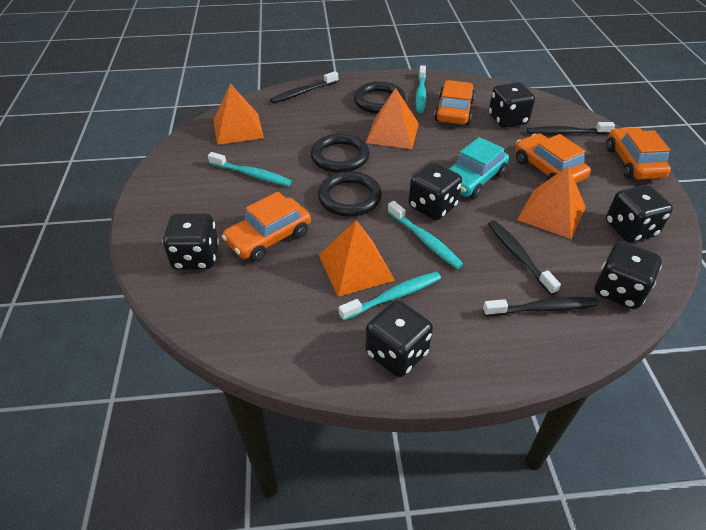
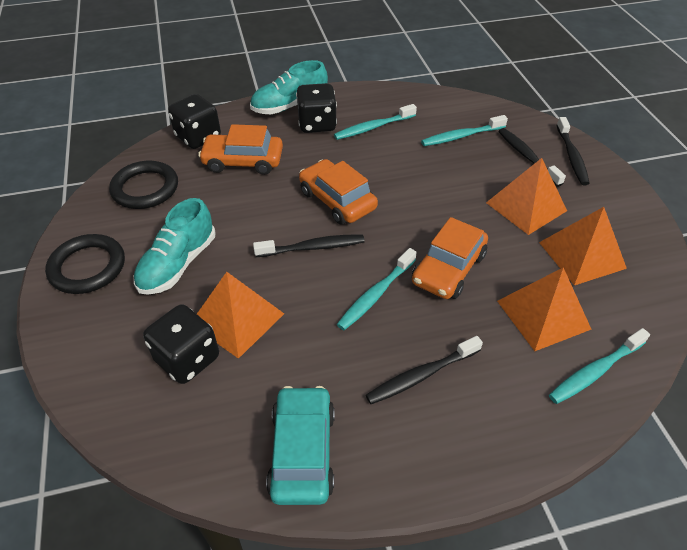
black dice: [162,213,219,270] [365,300,433,377] [409,162,462,220] [489,82,535,128] [595,241,662,309] [606,185,673,243] = 6 -> [143,304,219,384] [168,94,221,149] [296,83,337,133] = 3
black ring: [311,133,370,173] [318,171,382,216] [354,81,406,114] = 3 -> [45,234,125,294] [109,161,178,209] = 2
orange car: [222,192,311,262] [434,80,475,125] [515,133,591,183] [606,127,671,180] = 4 -> [198,124,283,175] [299,159,378,224] [412,217,488,299] = 3
turquoise shoe: none = 0 -> [134,198,215,295] [250,60,328,114] = 2

